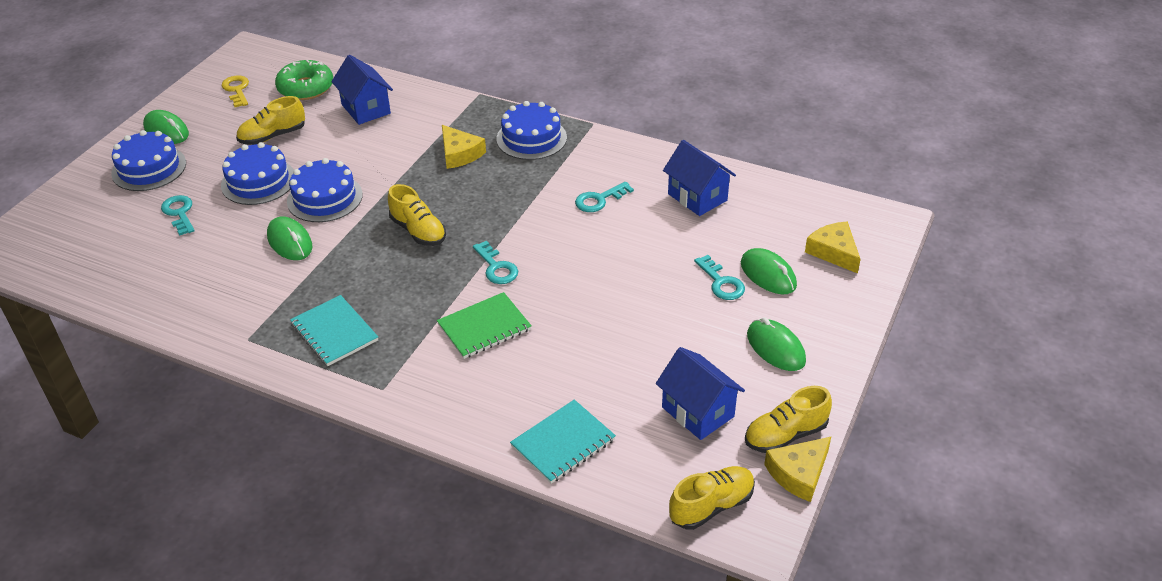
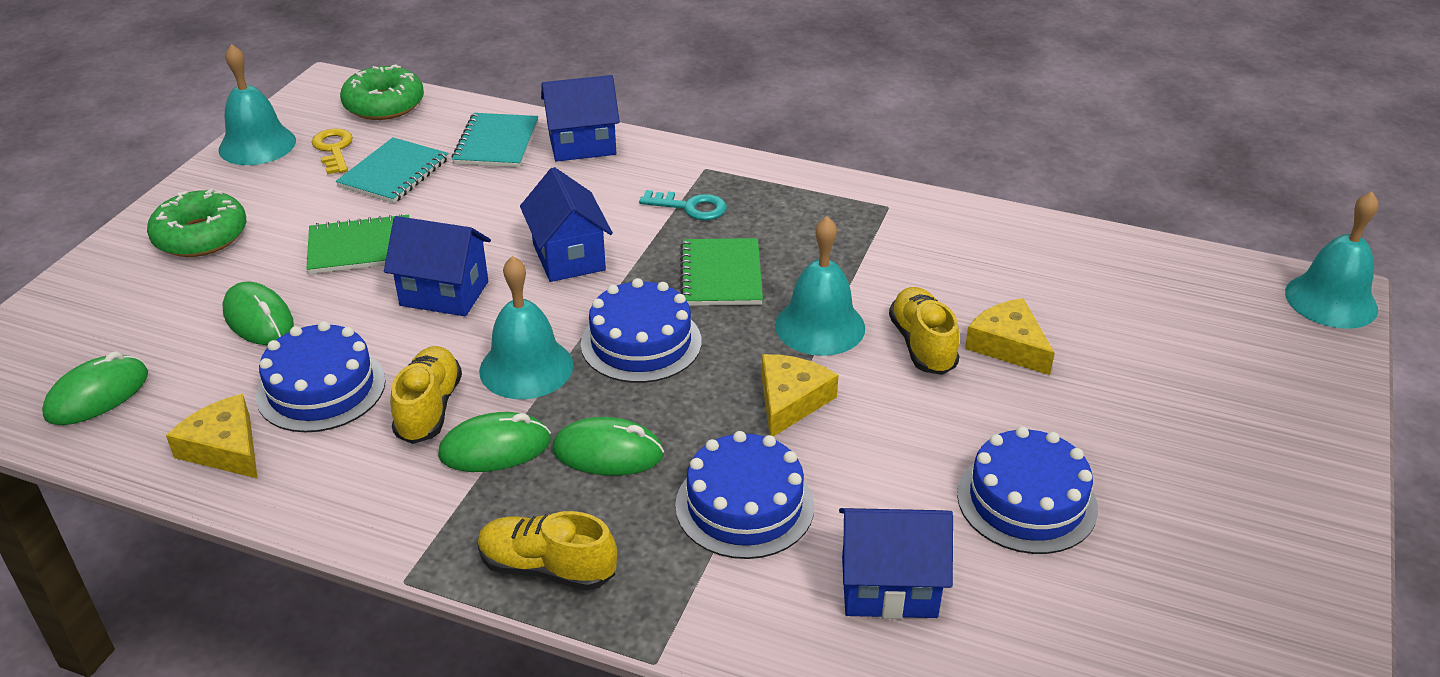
blue house: [331,55,393,125] [656,347,745,440] [663,140,736,216] = 3 -> [384,216,491,316] [520,167,613,282] [541,75,620,162] [839,508,953,619] = 4
green donut: [275,60,333,100] = 1 -> [147,188,246,257] [340,65,424,120] = 2
green notebook: [437,292,532,359] = 1 -> [306,214,409,274] [680,238,763,306] = 2
turquoise bell: none = 0 -> [219,44,296,165] [479,256,574,399] [775,216,865,356] [1285,192,1378,329] = 4
turquoise key: [161,195,195,236] [473,241,518,284] [575,182,634,212] [694,255,745,300] = 4 -> [639,190,727,220] = 1
yellow shoe: [236,96,305,145] [388,184,446,246] [669,466,755,530] [745,386,832,453] = 4 -> [390,346,462,444] [478,511,617,591] [889,287,960,375] = 3

